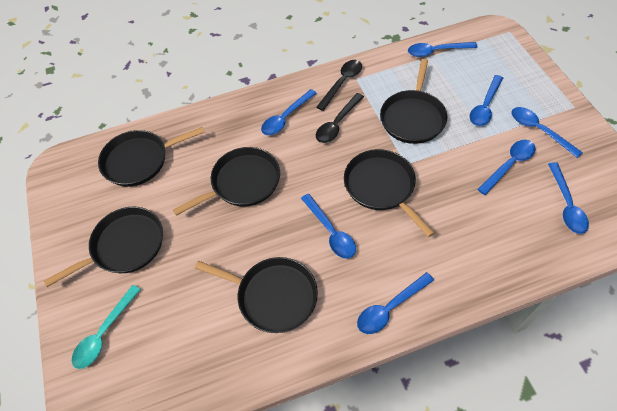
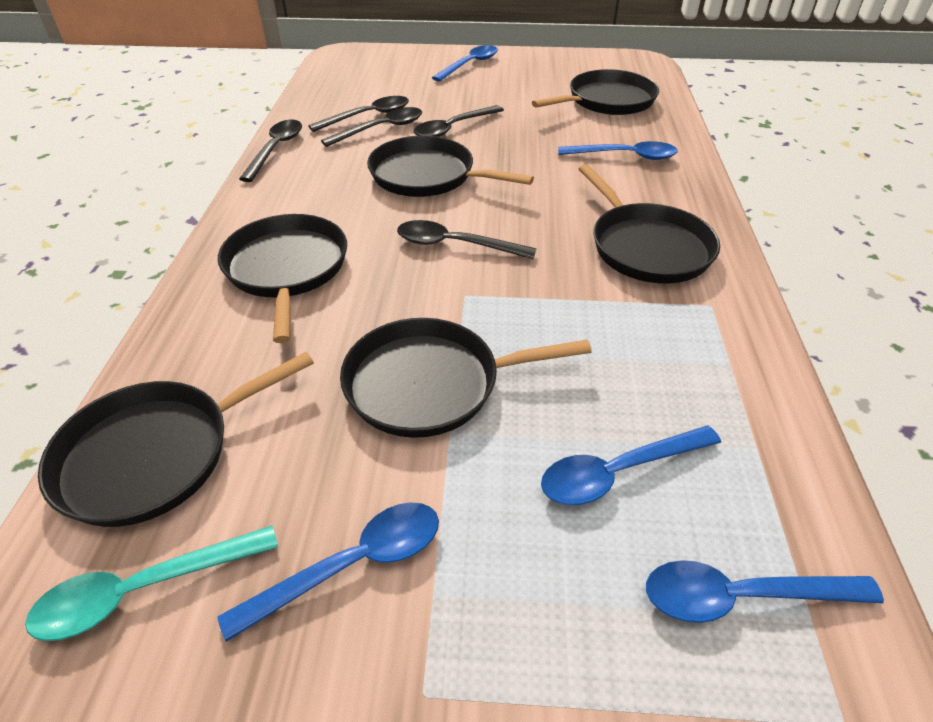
black spoon: [316,93,364,143] [317,60,362,111] = 2 -> [239,120,302,182] [308,96,409,132] [321,107,422,147] [397,220,537,259] [414,105,504,137] = 5
blue spoon: [261,89,317,135] [301,194,356,259] [357,272,434,334] [408,42,478,57] [470,75,503,126] [477,140,536,195] [512,107,583,158] [548,162,589,234] = 8 -> [217,502,439,642] [432,45,498,81] [541,426,721,505] [558,141,678,160] [646,560,884,623] = 5

